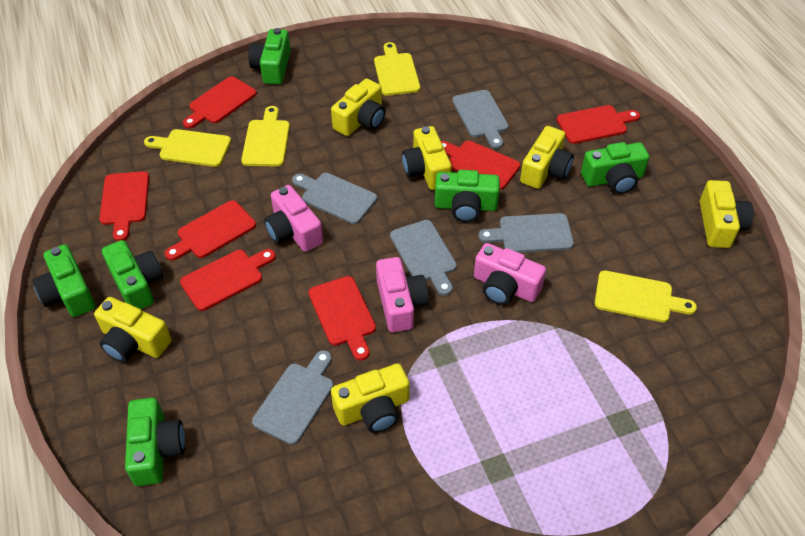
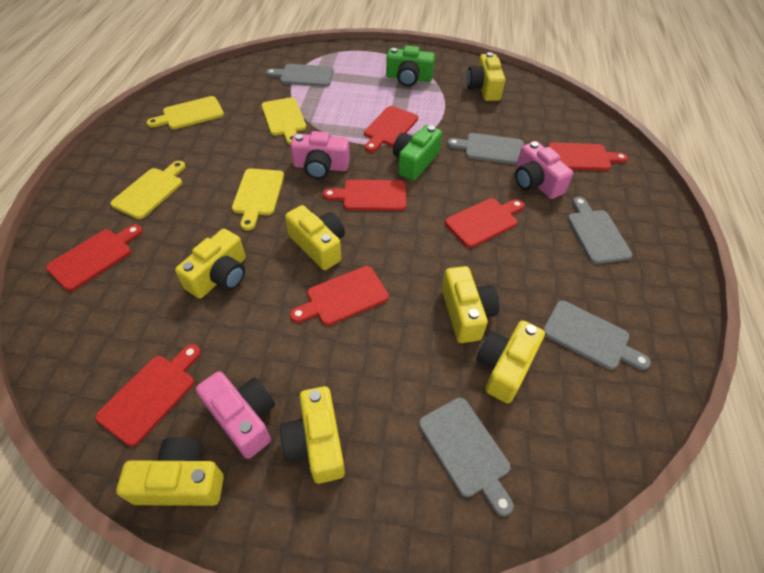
green camera: [32,244,95,317] [102,240,163,309] [125,398,185,486] [248,28,291,84] [435,170,500,222] [581,142,649,194] = 6 -> [386,45,435,87] [393,125,442,181] = 2
yellow camera: [94,297,171,362] [331,78,385,136] [331,363,410,433] [402,126,452,190] [520,126,574,189] [700,180,754,248] = 6 -> [116,437,224,506] [175,229,246,299] [280,386,345,484] [285,205,345,270] [442,266,499,343] [467,52,505,101] [476,320,545,403] = 7

